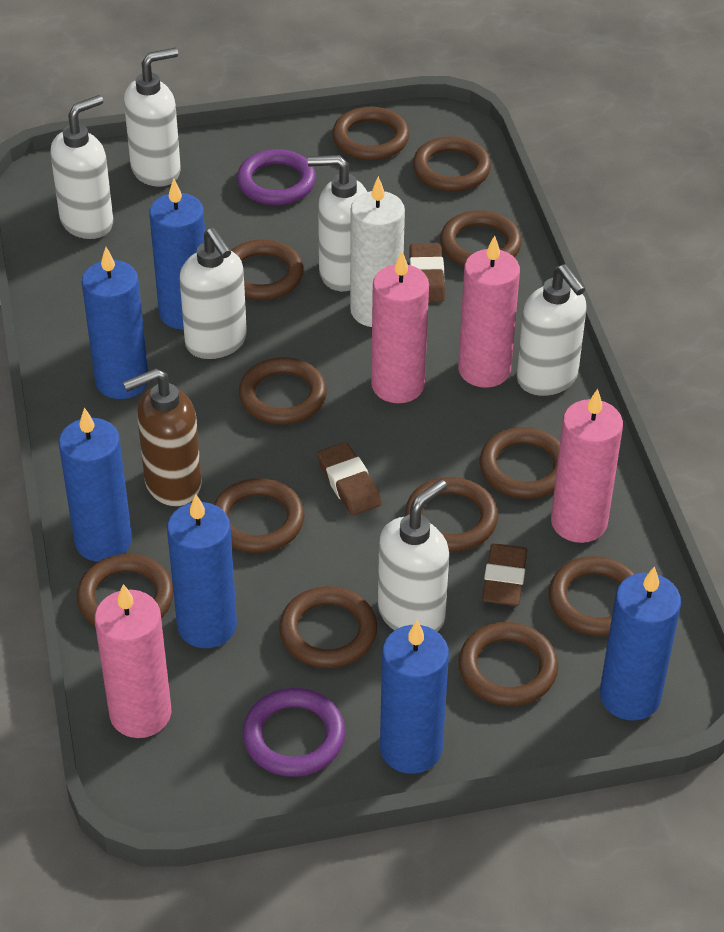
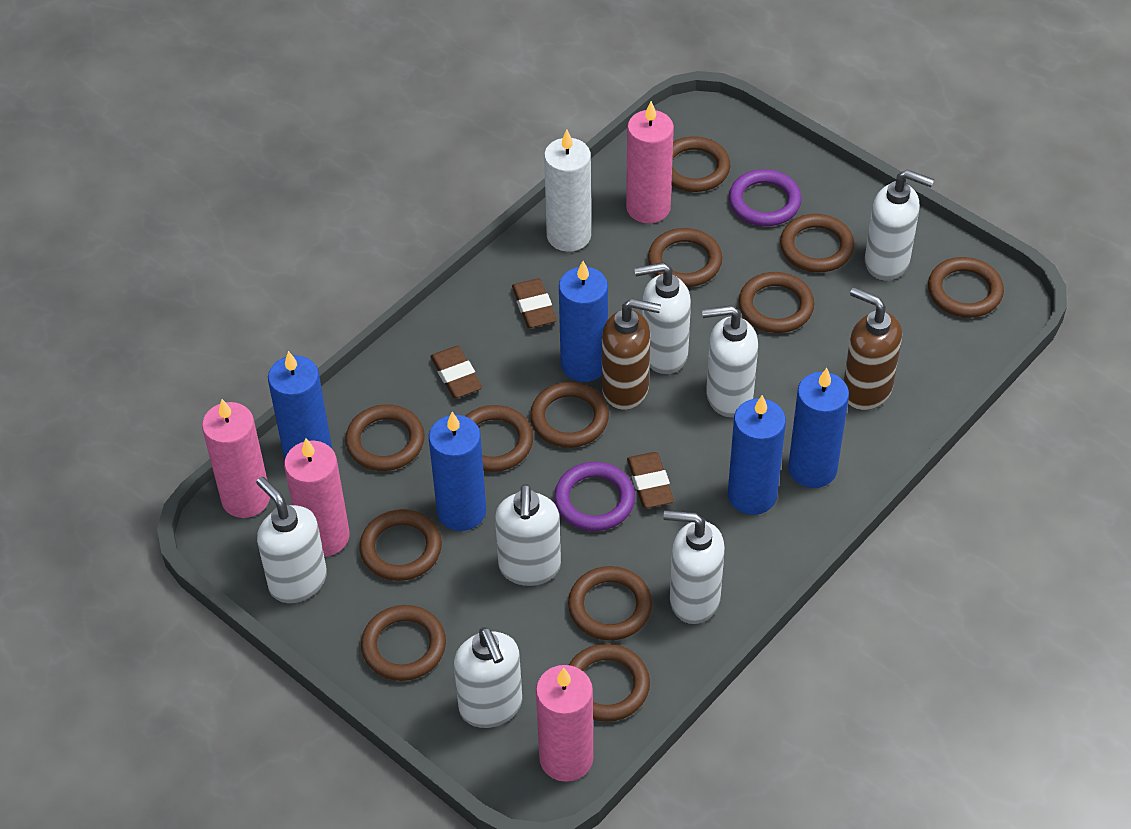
blue candle: [59,407,132,562] [82,247,148,399] [149,178,205,330] [167,495,237,648] [380,620,449,774] [600,566,681,721] = 6 -> [268,351,332,458] [429,412,487,531] [559,261,608,382] [728,395,786,515] [788,368,849,488] = 5
brown soap dispenser: [123,368,202,506] = 1 -> [602,298,661,410] [844,287,902,410] = 2
white soap dispenser: [51,95,113,239] [124,48,181,187] [179,228,247,359] [308,155,367,291] [378,479,449,632] [517,264,587,396] = 6 -> [256,477,327,603] [454,627,522,728] [495,484,561,586] [634,262,691,374] [663,511,725,624] [702,305,758,417] [865,170,934,280] = 7

